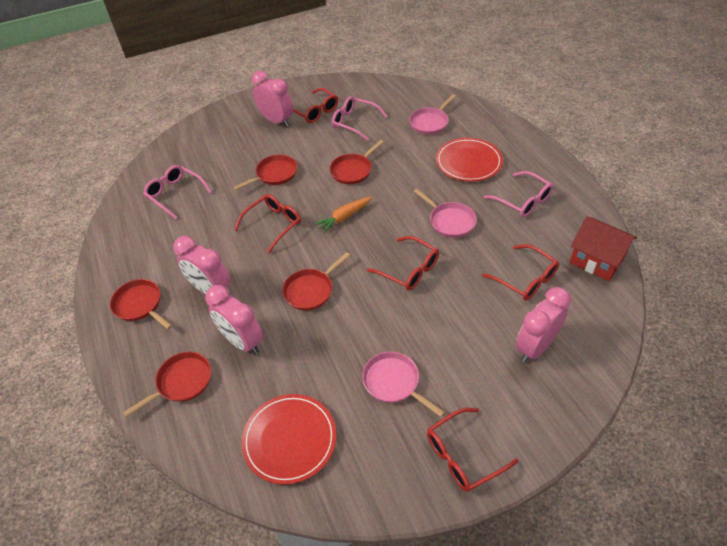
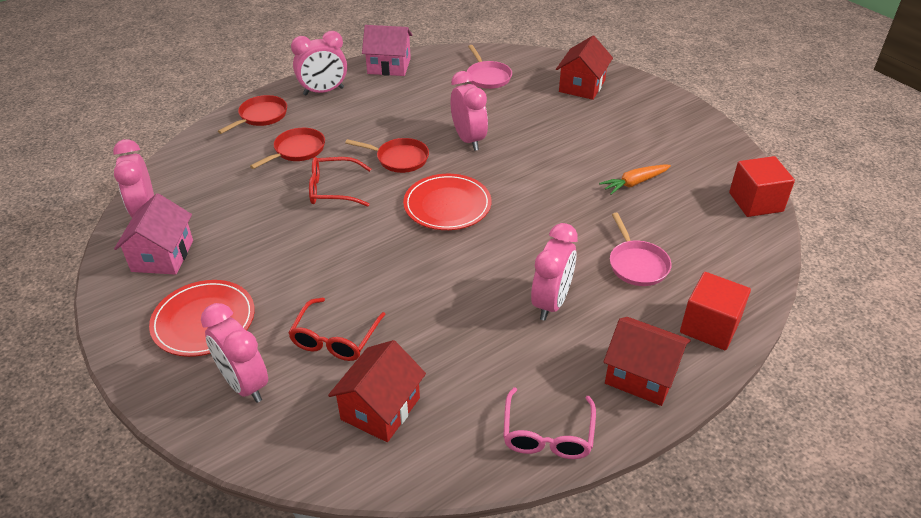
pink clock: [173,236,231,294] [205,285,263,354] [252,71,293,127] [516,287,571,363] = 4 -> [113,139,154,218] [201,303,268,403] [291,31,347,95] [451,71,488,151] [531,223,578,321] = 5
pink glasses: [143,165,212,219] [332,96,388,141] [484,171,553,217] = 3 -> [503,387,596,459] = 1
pink house: none = 0 -> [114,193,193,275] [362,25,412,76] = 2
pink pan: [362,352,445,417] [409,94,456,134] [414,189,477,238] = 3 -> [467,45,512,89] [610,213,672,286] = 2
red cube: none = 0 -> [680,272,751,350] [729,156,795,217] = 2
red glasses: [234,194,301,253] [293,88,338,123] [367,236,439,291] [427,408,519,492] [482,244,559,301] = 5 -> [288,298,386,361] [309,157,371,207] = 2
red house: [569,217,637,281] = 1 -> [328,340,426,442] [556,36,613,100] [603,317,691,406] = 3
red pan: [110,279,172,329] [123,352,211,417] [233,155,297,190] [282,252,350,311] [330,140,384,184] = 5 -> [218,95,287,134] [250,128,325,169] [345,138,429,173] = 3

